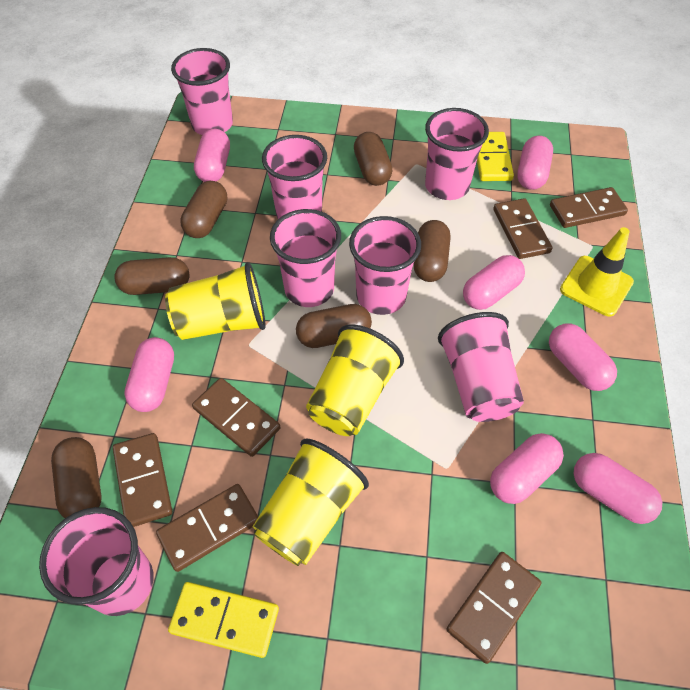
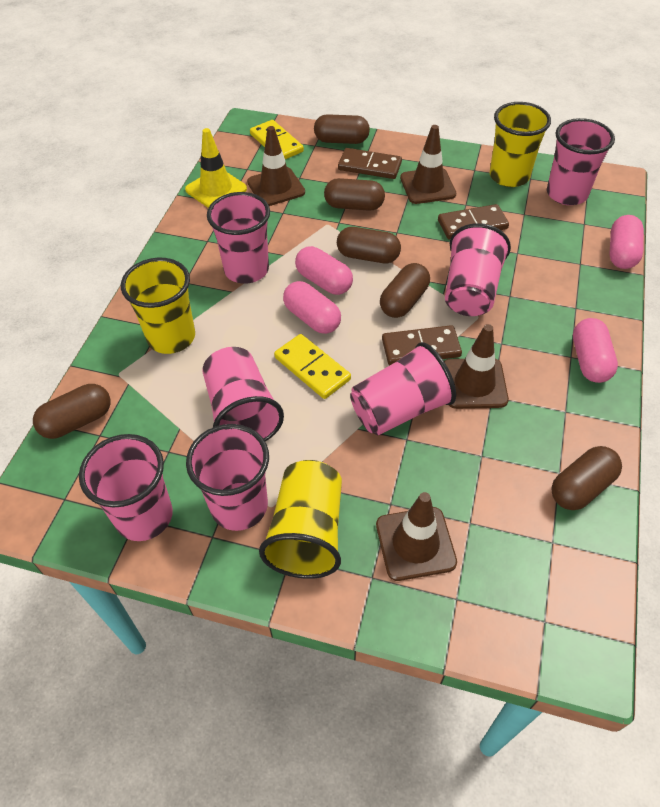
brown domino: [113,433,172,527] [156,484,258,572] [192,378,280,457] [446,552,541,664] [493,198,553,259] [550,187,628,228] = 6 -> [338,148,402,179] [382,325,462,365] [438,204,509,239] = 3
brown traffic cone: none = 0 -> [247,126,305,206] [376,492,457,581] [400,125,456,204] [444,324,509,409] = 4
pink capsule: [124,337,174,412] [194,129,230,182] [463,255,525,310] [490,433,564,504] [517,136,553,190] [549,323,617,391] [574,453,662,524] = 7 -> [283,281,341,334] [295,246,353,295] [573,318,618,383] [609,215,644,269] = 4

